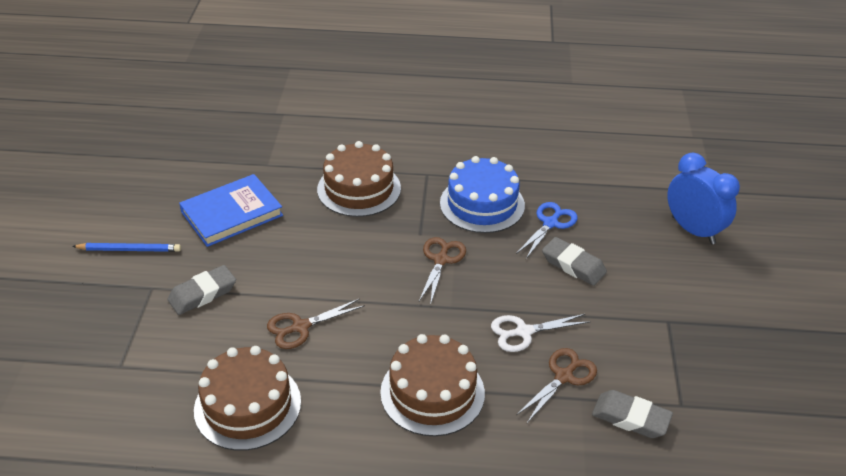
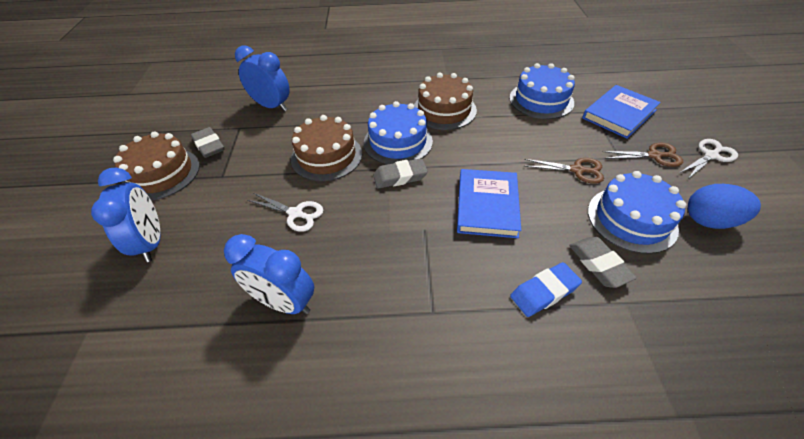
blue book: [179,174,283,247] = 1 -> [457,169,521,238] [582,85,661,139] = 2
blue cake: [440,156,525,233] = 1 -> [364,101,433,165] [510,63,575,119] [588,171,686,254] = 3
blue clock: [667,153,740,244] = 1 -> [91,168,160,262] [224,234,314,314] [235,45,290,111] = 3
blue egg: none = 0 -> [688,184,761,229] = 1
blue eraser: none = 0 -> [510,262,582,317] = 1
blue pencil: [72,243,181,252] = 1 -> none = 0
blue scissors: [516,202,578,259] = 1 -> none = 0
brown scissors: [267,298,365,349] [419,237,466,305] [516,348,597,423] = 3 -> [524,158,604,184] [602,143,683,167] = 2
white scissors: [491,314,591,352] = 1 -> [247,193,323,232] [679,139,738,179] = 2

